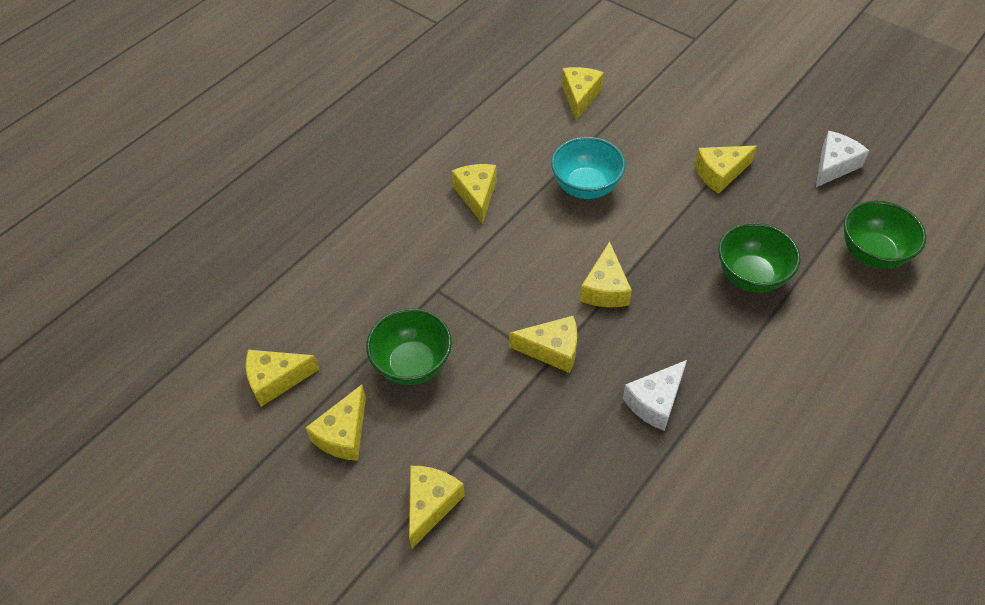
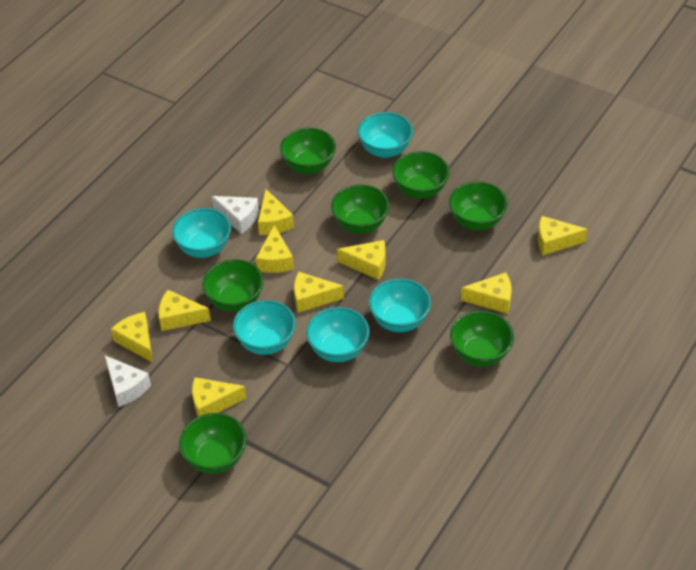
green bowl: [366,308,452,385] [718,223,800,293] [844,200,926,269] = 3 -> [179,413,247,474] [202,259,264,312] [280,128,336,174] [331,184,390,234] [392,151,450,199] [449,181,508,230] [450,311,514,367] = 7
turquoise bowl: [551,137,626,199] = 1 -> [172,208,231,258] [233,300,296,355] [306,307,370,362] [358,112,413,158] [369,278,431,332] = 5
yellow cheese: [246,350,320,407] [306,385,366,461] [409,466,465,548] [452,164,497,224] [509,316,577,373] [562,67,604,120] [580,241,632,307] [695,146,757,194] = 8 -> [111,312,153,363] [158,290,211,331] [192,377,246,417] [256,225,294,273] [258,189,294,235] [294,272,344,313] [337,240,385,280] [461,272,512,314] [538,216,588,255] = 9

